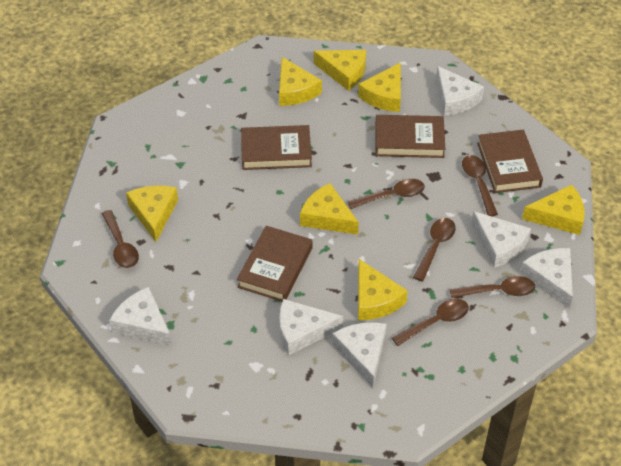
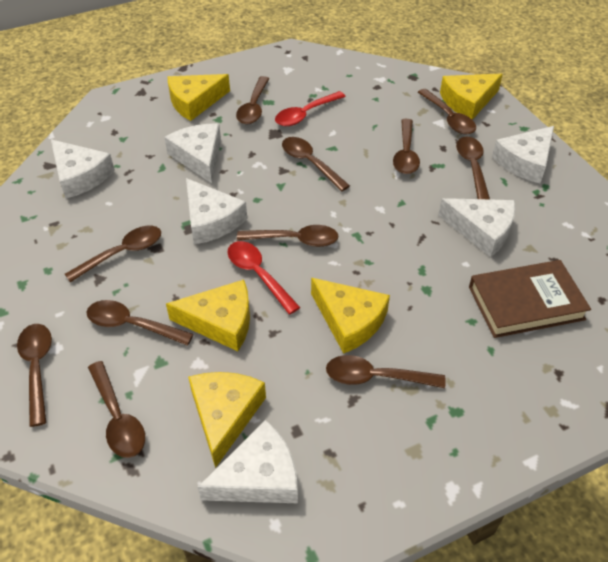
brown book: [237,226,313,302] [241,125,312,170] [376,115,445,158] [477,130,543,193] = 4 -> [469,260,591,338] = 1
brown spoon: [102,210,139,268] [348,179,425,209] [392,299,469,346] [413,218,456,281] [450,276,535,298] [462,155,498,216] = 6 -> [17,324,52,427] [65,226,161,282] [87,300,194,346] [88,361,145,458] [236,76,269,124] [237,225,339,247] [282,137,350,191] [326,355,446,388] [393,119,420,174] [418,89,476,135] [456,136,490,199] = 11
red spoon: none = 0 -> [228,241,300,315] [275,91,346,126] = 2
yellow cheese: [126,185,178,242] [279,57,322,106] [300,183,359,235] [314,50,366,91] [358,62,401,112] [358,259,408,320] [522,185,585,235] = 7 -> [166,280,250,351] [168,74,230,121] [188,372,266,468] [311,278,390,354] [440,74,503,120] = 5

